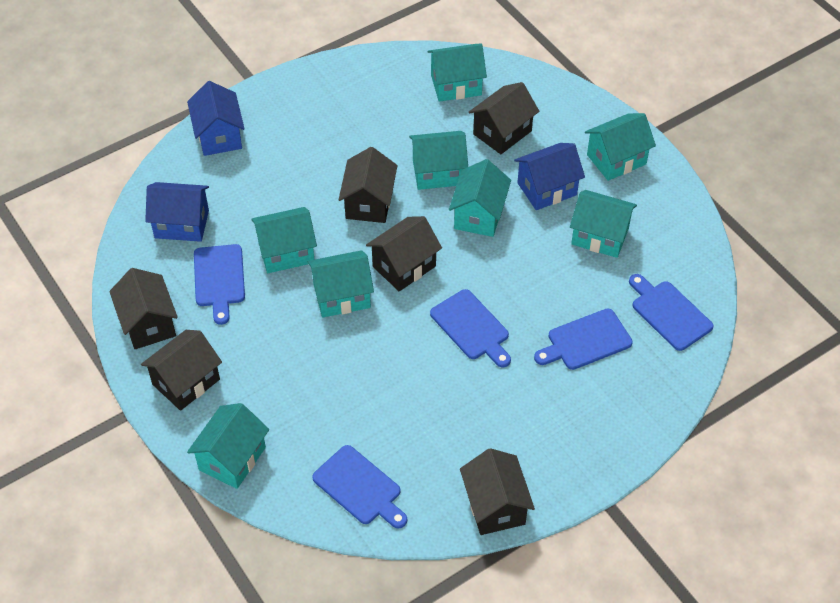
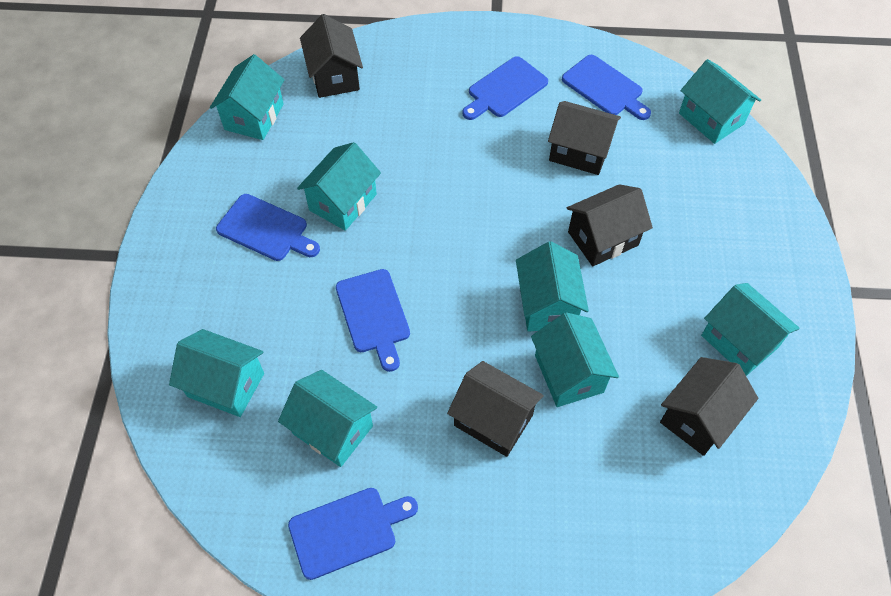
black house: [109,268,178,349] [141,330,222,411] [338,147,398,223] [366,216,442,291] [460,448,535,535] [469,82,539,154] = 6 -> [300,14,363,98] [447,361,544,457] [548,101,621,175] [567,184,653,266] [660,357,758,456] = 5
blue house: [145,182,209,242] [187,81,245,156] [514,143,585,210] = 3 -> none = 0

